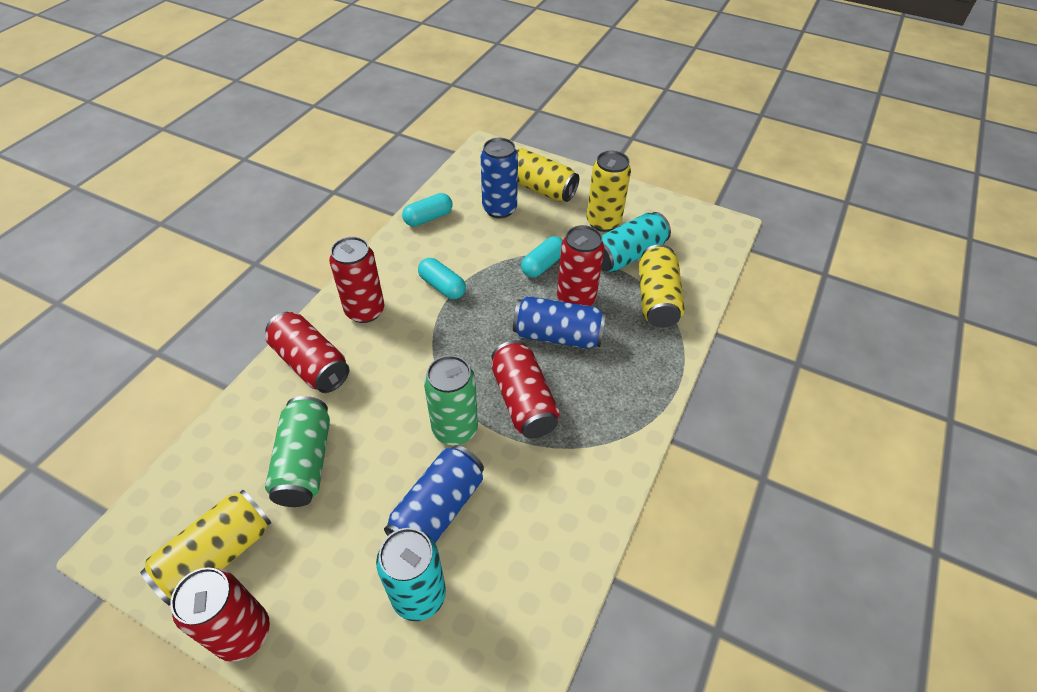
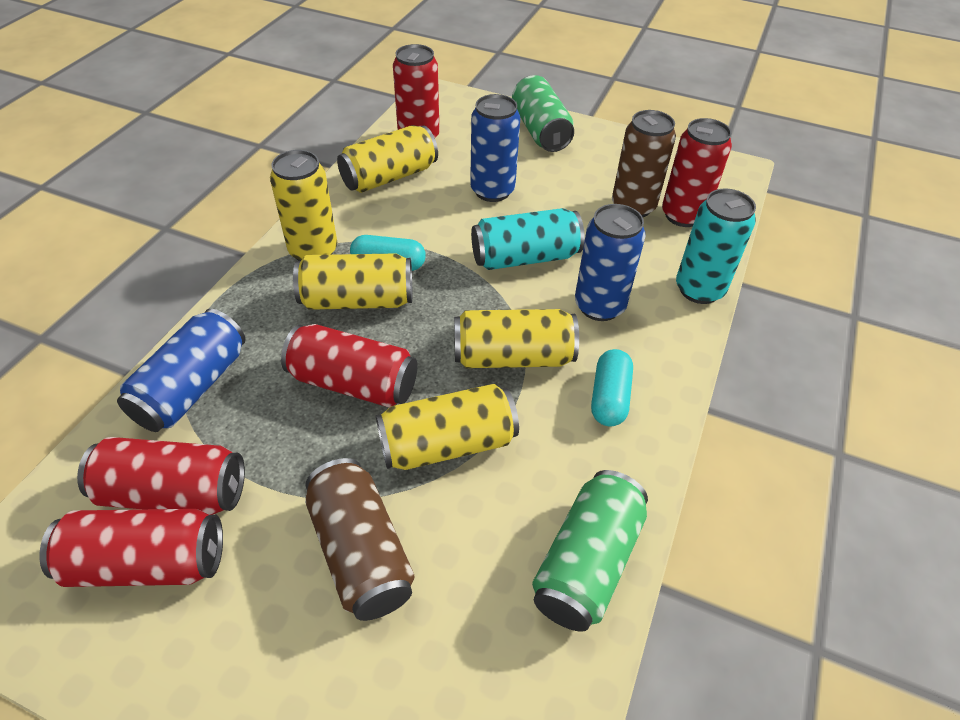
brown can: none = 0 -> [305,458,414,621] [612,110,676,217] = 2
turquoise capsule: [402,193,453,227] [418,258,466,299] [521,236,563,277] = 3 -> [350,235,426,271] [591,349,633,427] = 2
yellow can: [140,490,271,606] [516,148,579,202] [587,151,631,232] [639,244,685,328] = 4 -> [270,150,337,261] [293,253,412,310] [337,125,438,193] [376,384,519,470] [454,309,579,368] = 5

